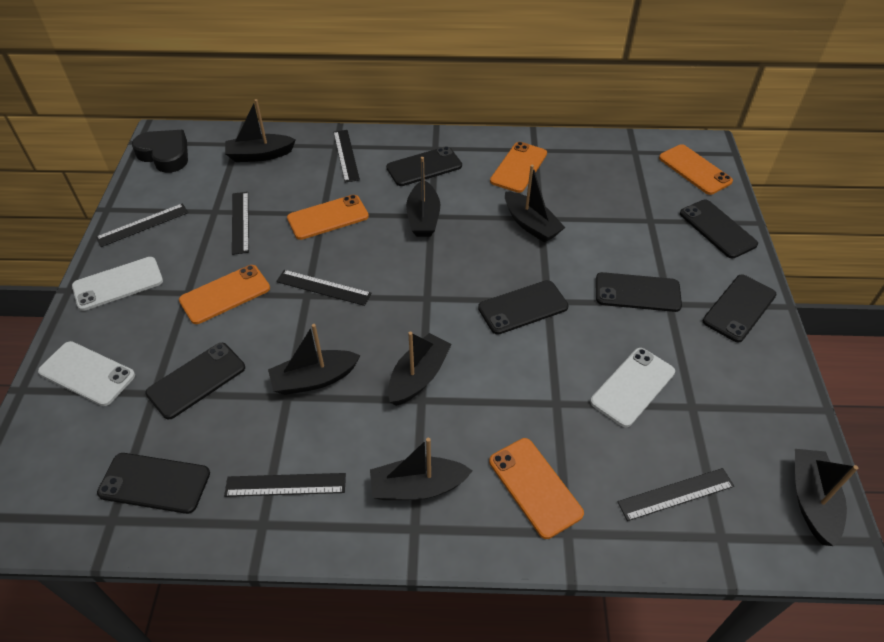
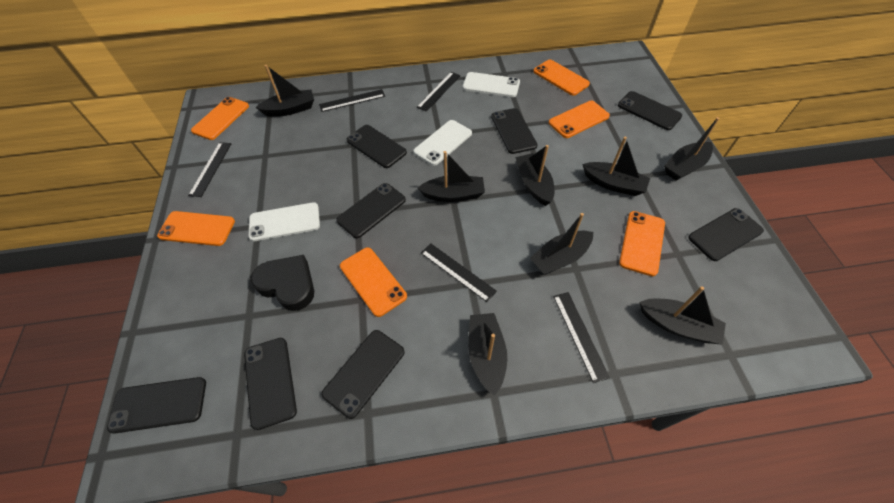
black boat: [225,99,296,162] [268,324,361,395] [370,438,473,500] [388,332,452,406] [406,157,440,237] [505,165,565,243] [795,449,858,546] = 7 -> [256,65,314,117] [418,151,485,202] [468,313,507,396] [516,145,554,206] [530,213,593,275] [582,137,650,196] [640,286,726,345] [664,117,719,181] = 8
black phone: [97,453,210,514] [145,343,245,420] [386,146,462,186] [478,280,568,334] [596,272,682,312] [680,200,758,258] [703,274,777,342] = 7 -> [107,377,206,434] [244,338,297,430] [321,330,405,419] [336,183,406,238] [347,125,407,168] [491,108,537,154] [618,91,682,130] [688,208,764,261] = 8
black ruler: [96,203,188,247] [224,473,346,497] [232,192,249,255] [276,270,372,306] [333,130,360,182] [617,468,734,521] = 6 -> [188,142,231,197] [319,89,385,112] [417,72,461,112] [421,243,497,302] [553,292,610,383] = 5
orange phone: [179,265,270,324] [287,195,369,240] [489,438,584,539] [490,142,547,193] [659,144,733,195] = 5 -> [157,211,235,246] [191,97,249,140] [340,247,407,317] [533,60,590,96] [549,101,610,138] [619,211,665,276] = 6

